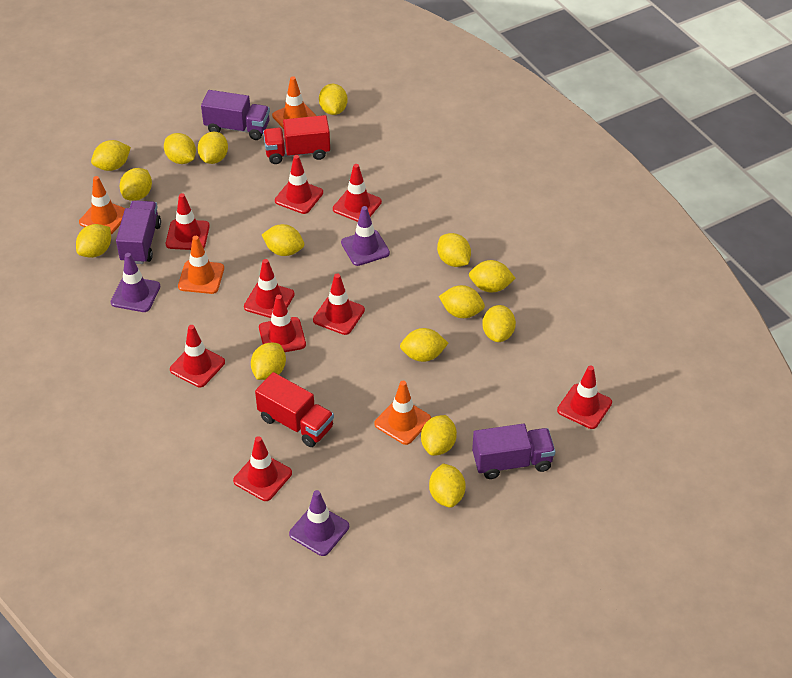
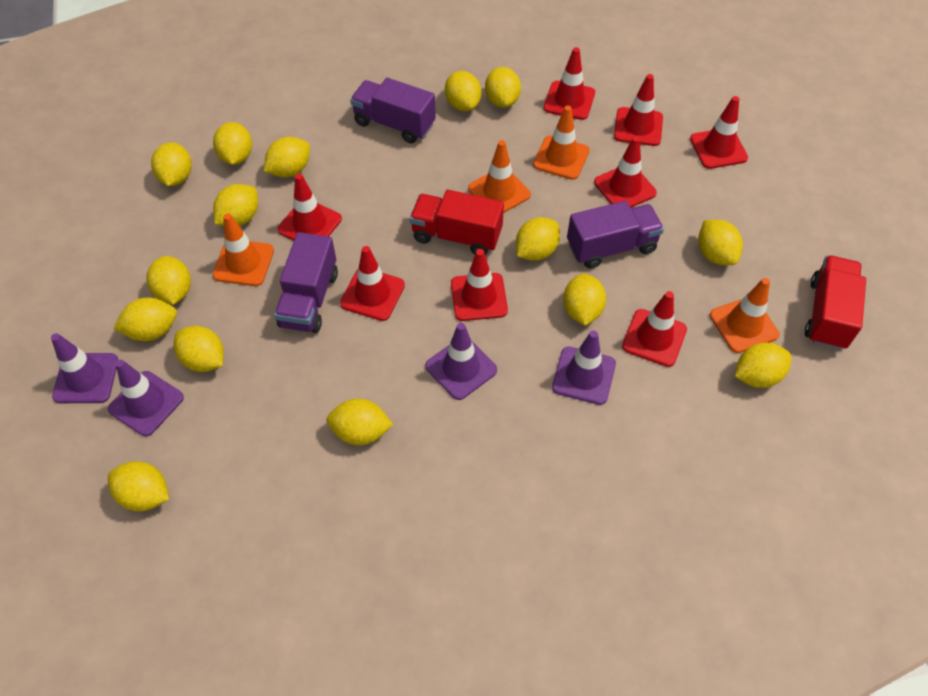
purple traffic cone: [111,253,160,312] [289,490,349,556] [341,206,390,266] = 3 -> [51,333,118,403] [108,360,184,436] [426,323,497,400] [552,330,616,405] = 4
red traffic cone: [166,193,210,250] [170,325,225,387] [233,436,292,501] [244,259,295,318] [259,295,306,352] [275,155,323,214] [313,273,365,335] [333,164,382,222] [557,365,612,429] = 9 -> [277,174,342,241] [340,246,405,321] [451,249,508,321] [544,47,595,120] [594,136,657,208] [614,74,663,146] [622,291,687,367] [690,96,748,169] = 8

